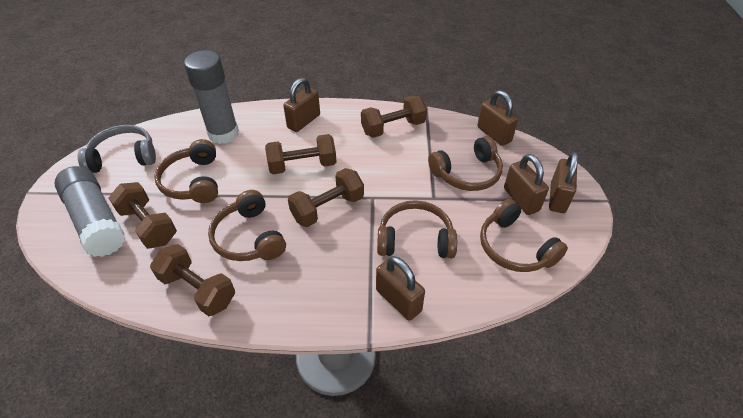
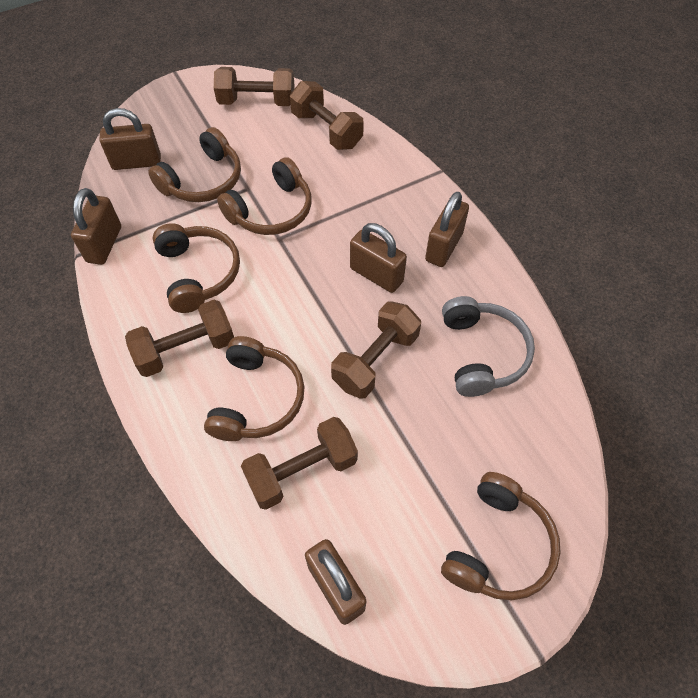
grey glue stick: [54,166,125,257] [184,50,239,144] = 2 -> none = 0

